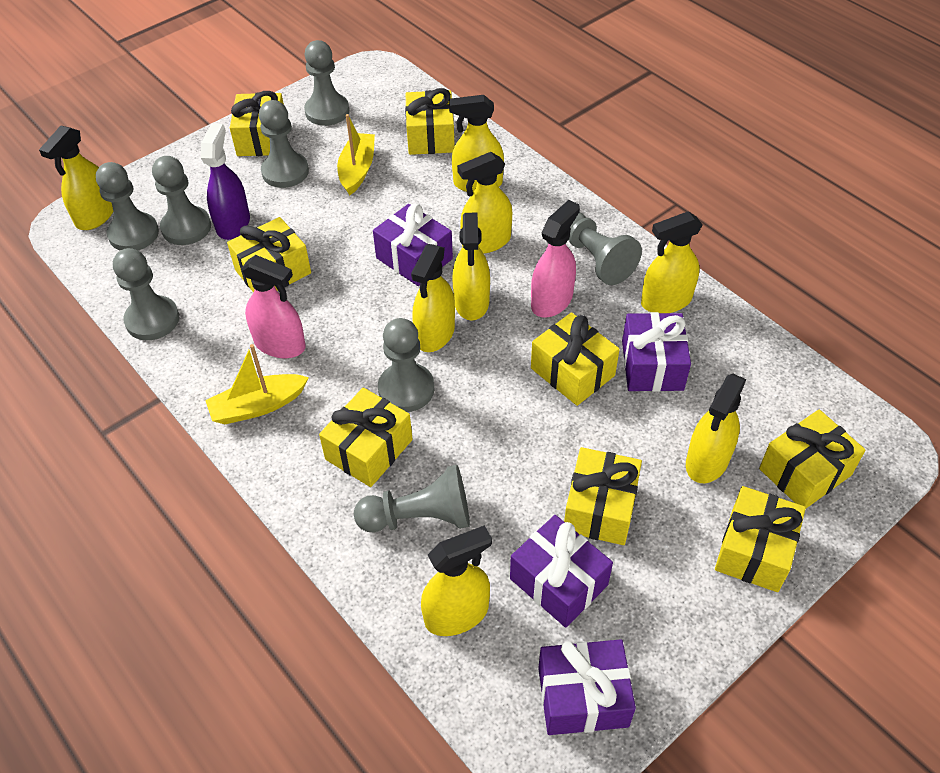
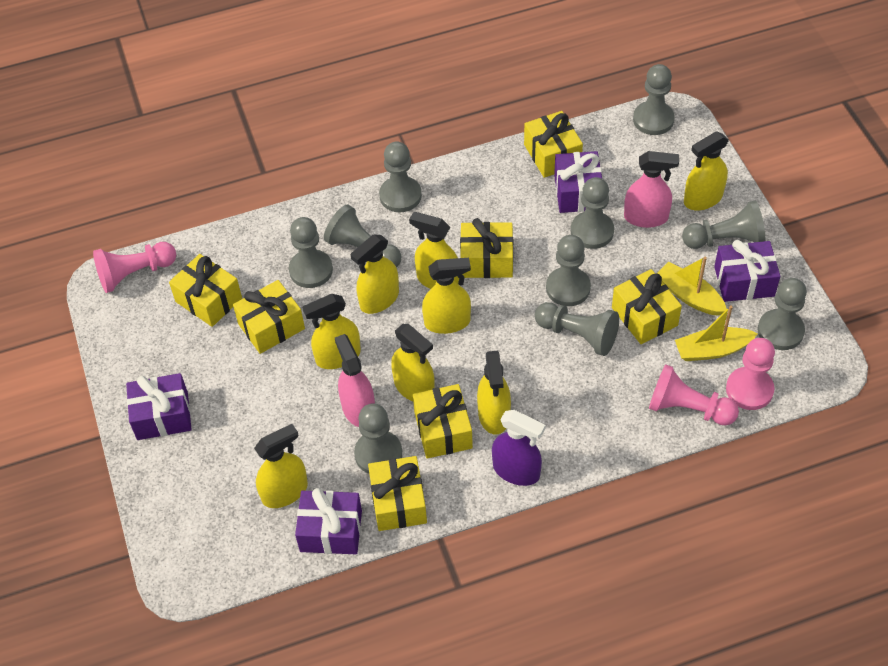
grey pawn: [96,162,159,251] [113,248,179,340] [152,156,211,245] [259,100,309,188] [304,40,349,126] [354,465,470,532] [378,318,435,412] [569,212,642,285] = 8 -> [289,217,333,288] [324,204,402,268] [354,403,402,474] [379,142,422,212] [535,302,619,356] [546,235,591,306] [571,177,614,249] [633,64,675,135] [682,201,765,249] [758,278,807,350] = 10
pink pawn: none = 0 -> [93,242,176,293] [649,364,739,426] [726,338,775,410] = 3
yellow gift: [227,217,311,293] [230,91,284,156] [319,388,413,487] [405,88,455,155] [531,312,620,406] [564,447,642,545] [715,486,806,592] [759,409,866,508] = 8 -> [169,254,242,327] [233,280,305,354] [368,456,427,531] [413,384,473,459] [460,218,513,278] [524,111,583,178] [612,269,682,344] = 7

